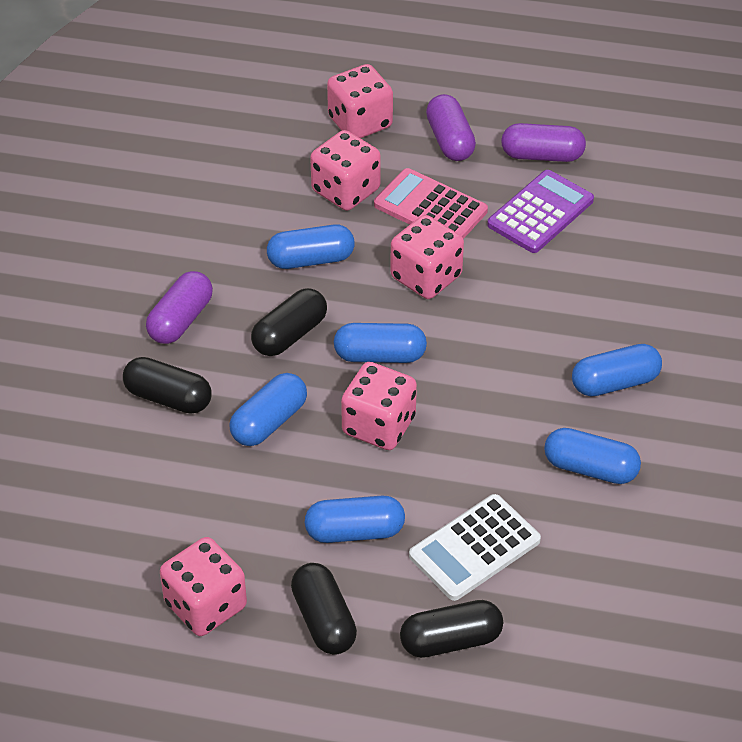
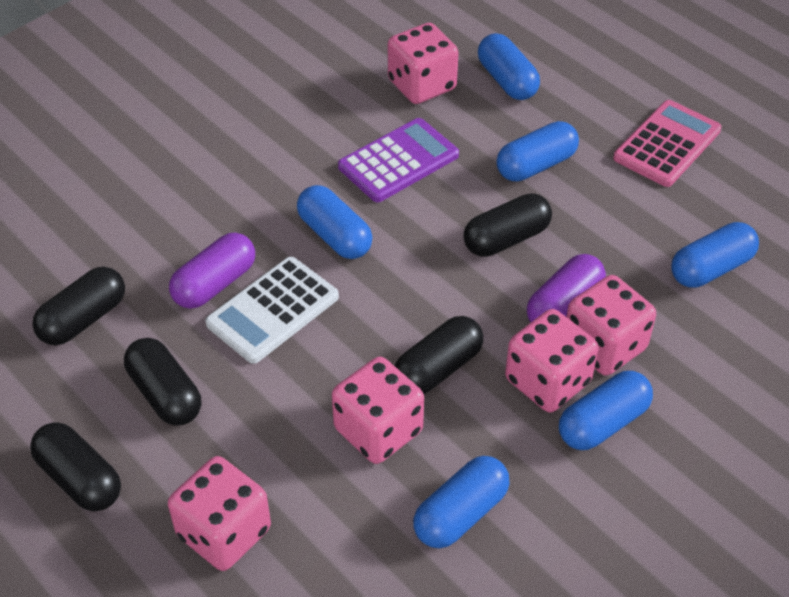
black capsule: [123,357,211,414] [251,288,327,356] [291,563,357,655] [400,600,503,658] = 4 -> [30,422,121,511] [32,266,125,345] [124,338,201,425] [395,316,483,394] [463,193,552,257] = 5
purple capsule: [146,271,213,344] [426,94,476,161] [501,123,586,162] = 3 -> [169,232,255,309] [527,254,606,322] = 2

